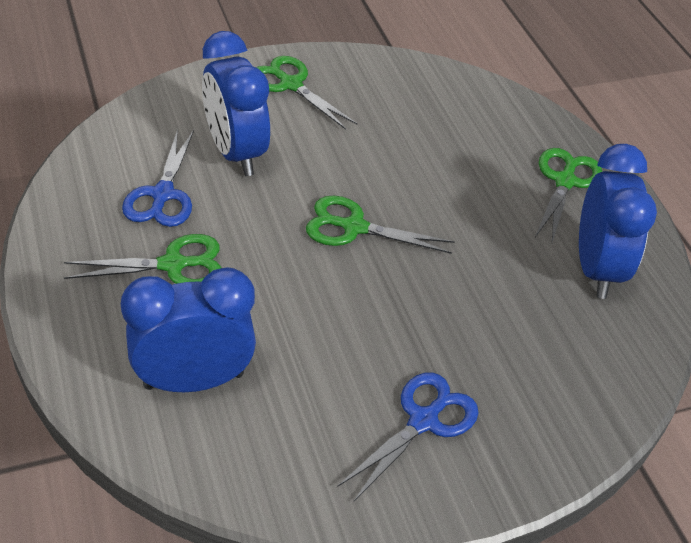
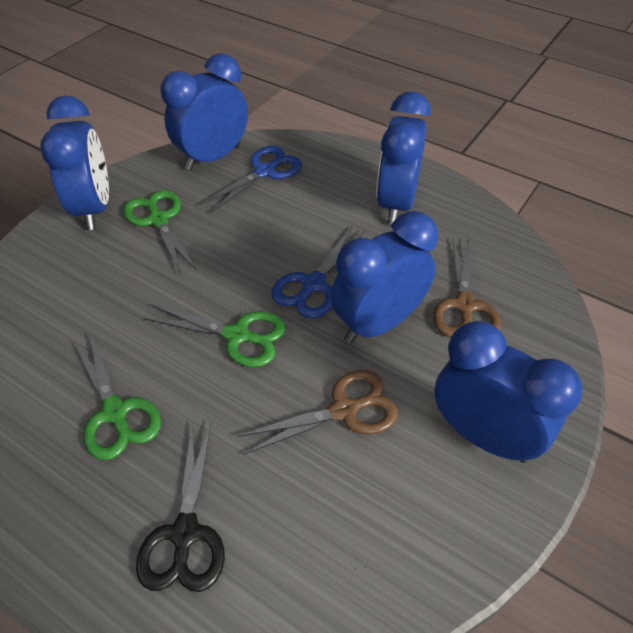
black scissors: none = 0 -> [136,423,225,592] = 1
blue clock: [121,267,256,392] [202,31,270,176] [579,144,657,299] = 3 -> [40,95,109,230] [160,53,248,170] [331,211,438,343] [376,91,431,224] [434,321,583,463] = 5
brown scissors: none = 0 -> [237,370,398,455] [433,238,501,337] = 2
green scissors: [64,234,222,284] [256,56,358,130] [306,196,455,254] [535,148,602,242] = 4 -> [73,333,161,460] [123,190,197,274] [143,304,286,367] = 3

